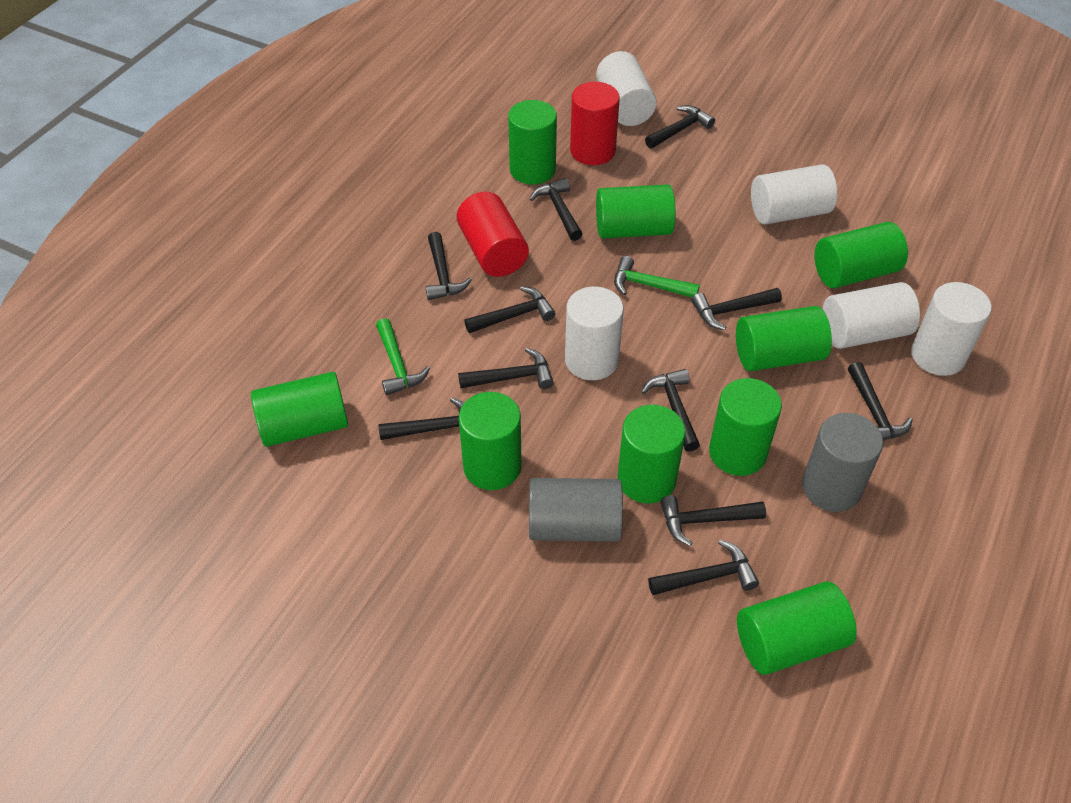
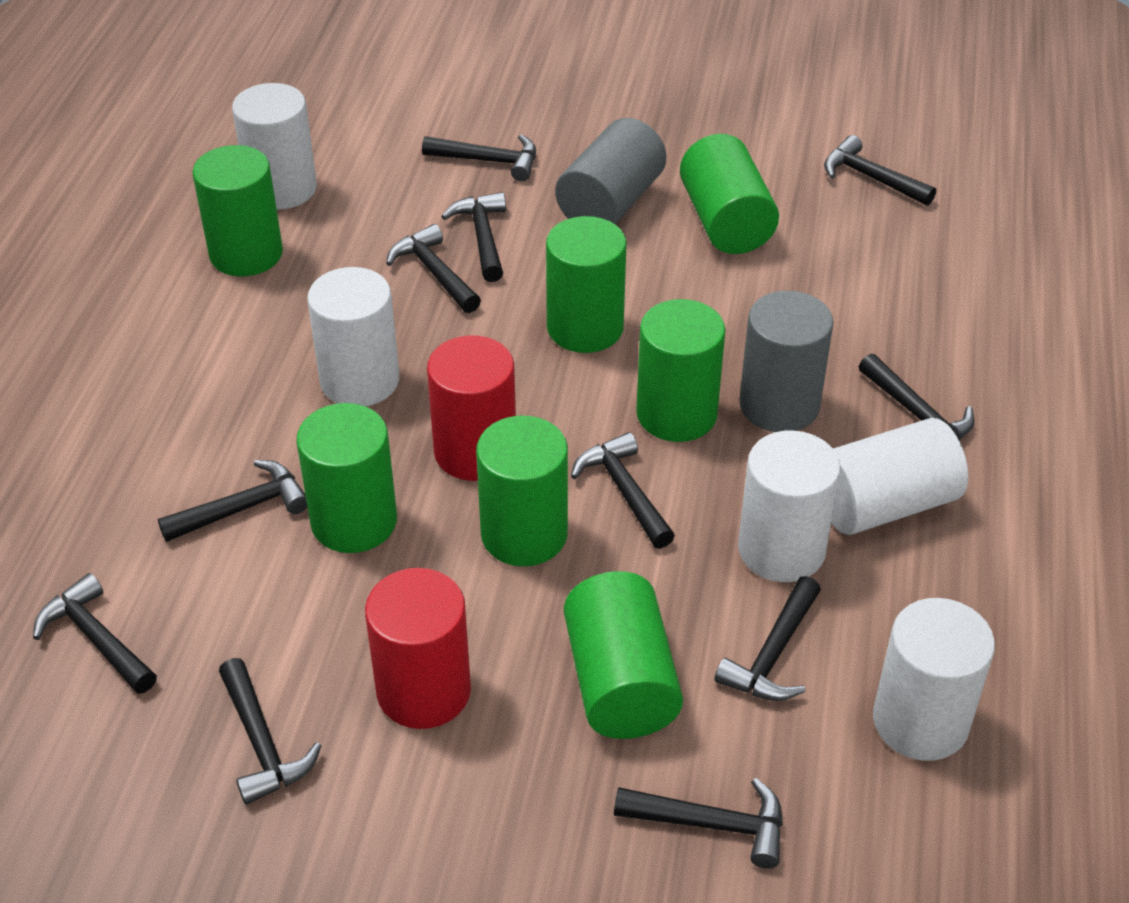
green cylinder: [251,372,348,447] [459,392,522,490] [508,100,557,184] [596,184,675,239] [617,405,686,503] [709,378,782,476] [736,306,832,371] [737,581,857,675] [815,222,908,288] = 9 -> [192,145,283,276] [297,403,397,553] [476,416,568,566] [546,216,627,353] [564,571,683,739] [636,299,726,442] [680,134,779,254] = 7
green hammer: [376,318,430,395] [614,256,700,297] = 2 -> none = 0

